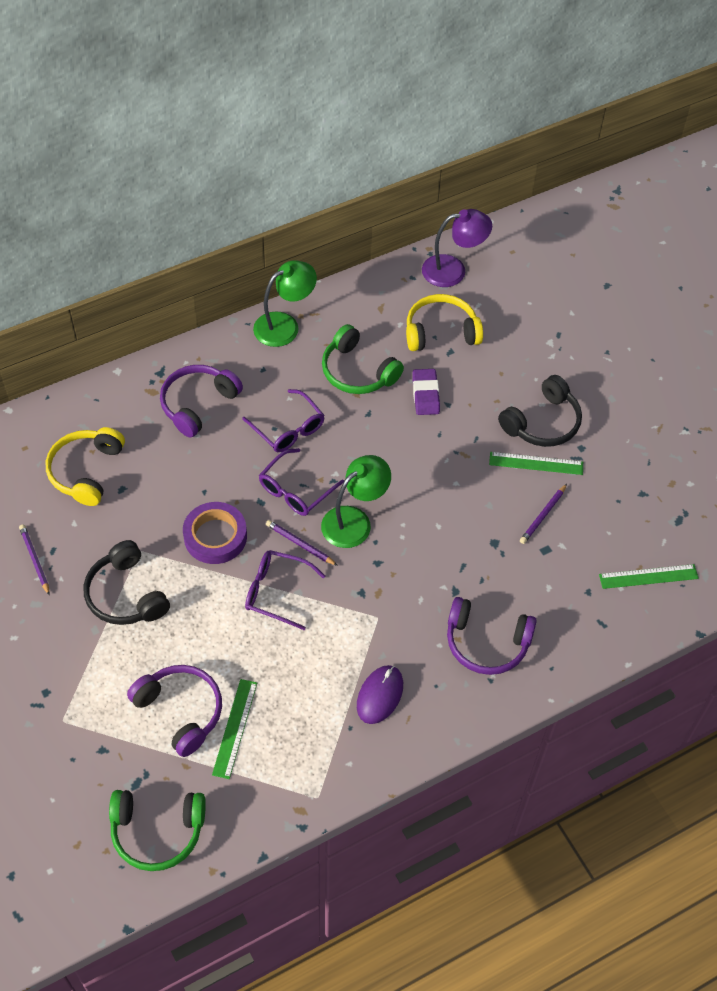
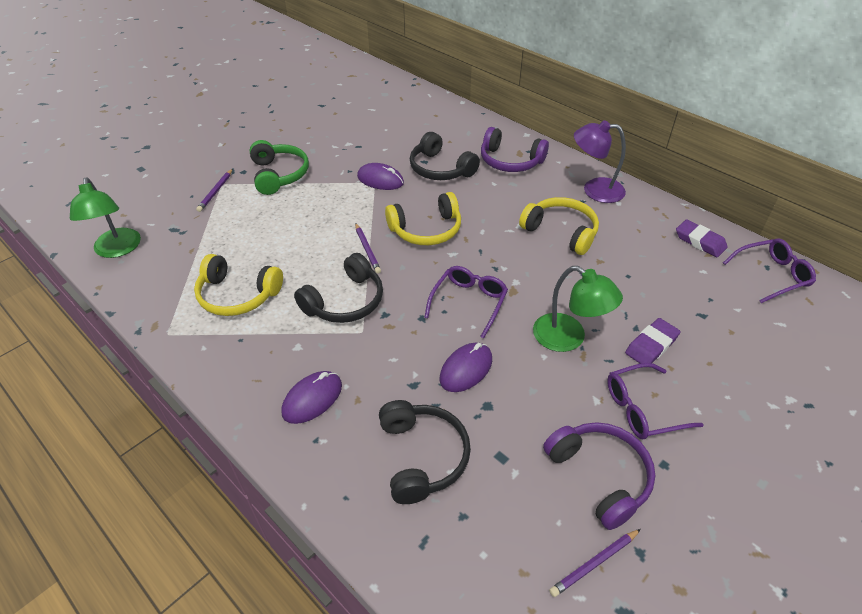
black headphones: [84,540,170,625] [498,375,582,447] = 2 -> [294,253,383,323] [379,400,471,504] [410,132,480,180] = 3
green headphones: [109,790,206,871] [322,324,404,394] = 2 -> [250,140,309,195] = 1
green ruler: [212,679,257,779] [489,452,583,475] [599,564,699,589] = 3 -> none = 0
purple eraser: [412,369,440,415] = 1 -> [625,318,680,364] [676,219,728,257] = 2
purple headphones: [127,665,222,757] [160,365,243,437] [447,597,537,675] = 3 -> [481,127,549,172] [543,422,655,530] = 2
purple mouse: [357,665,403,724] = 1 -> [281,371,342,424] [357,163,404,190] [440,343,492,392] = 3
purple tape: [183,502,247,564] = 1 -> none = 0
yellow headphones: [46,427,125,506] [406,294,483,351] = 2 -> [194,254,283,316] [385,192,461,245] [519,197,599,255] = 3

